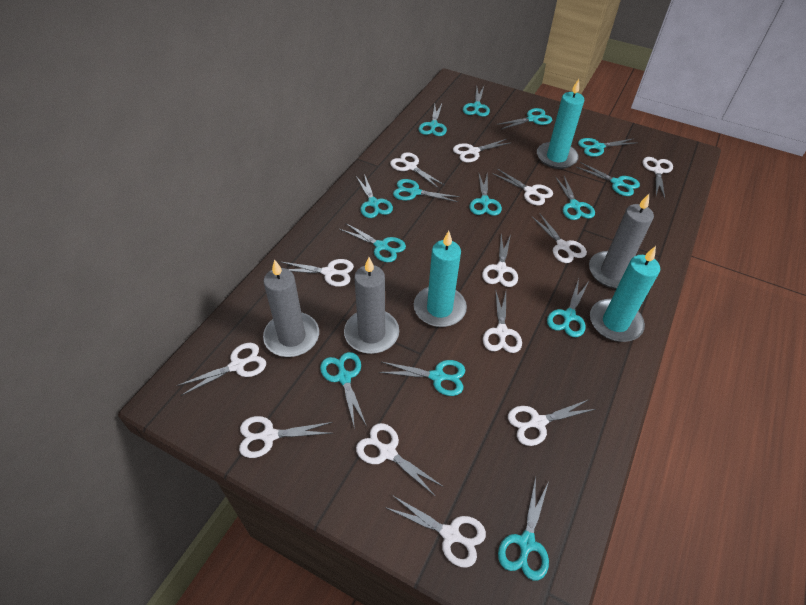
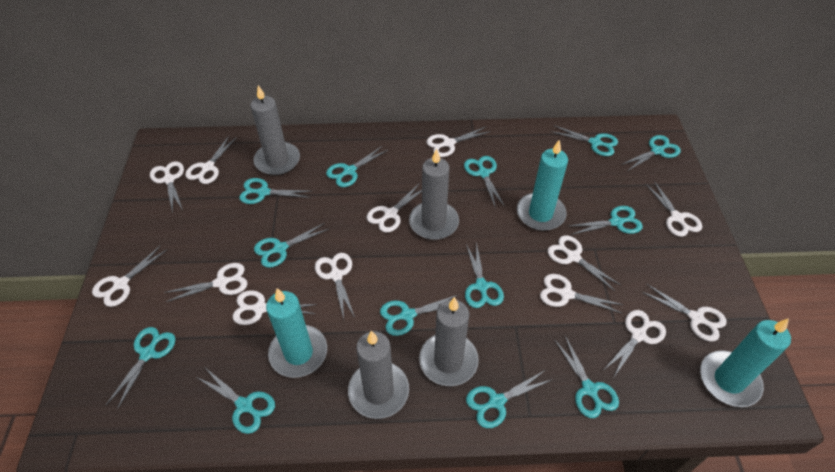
grey candle: [263,259,319,357] [344,257,399,354] [589,194,654,289] = 3 -> [251,85,300,175] [348,331,409,419] [409,148,459,240] [419,297,479,386] = 4
turquoise scissors: [320,352,366,429] [340,223,406,262] [356,174,393,218] [379,360,465,396] [393,179,460,202] [419,104,447,136] [463,86,490,117] [469,172,502,216] [497,108,552,130] [498,476,549,581] [547,279,589,337] [555,176,595,220] [576,162,640,196] [578,138,636,157] = 14 -> [106,327,176,410] [196,369,275,434] [239,178,311,204] [254,223,329,268] [326,146,388,187] [380,294,459,336] [464,156,505,207] [465,242,504,308] [466,370,553,428] [551,125,618,156] [554,336,619,418] [569,206,643,235] [621,135,681,171] = 13

